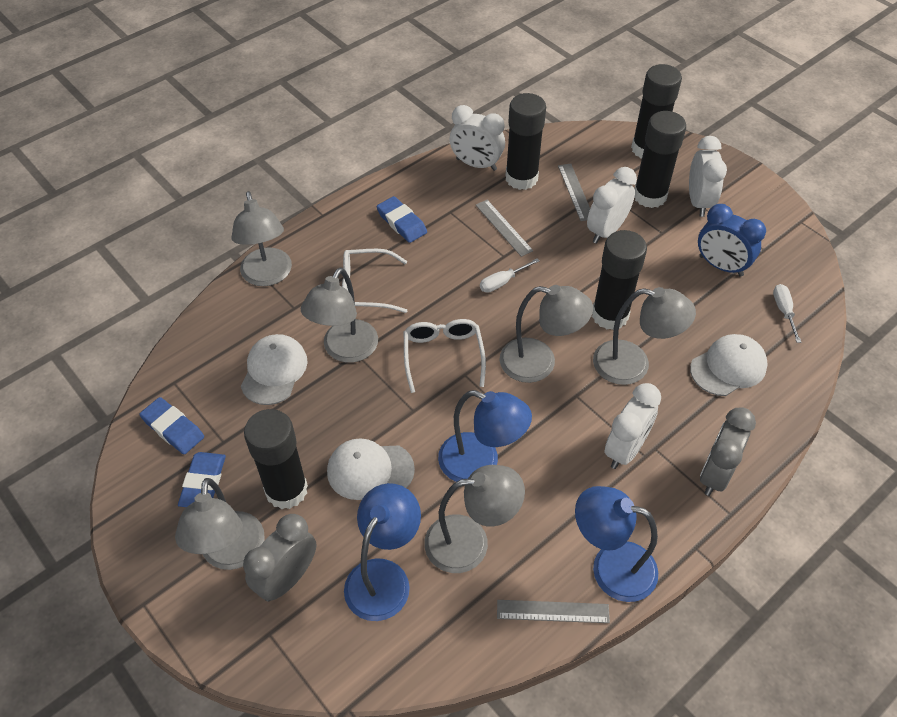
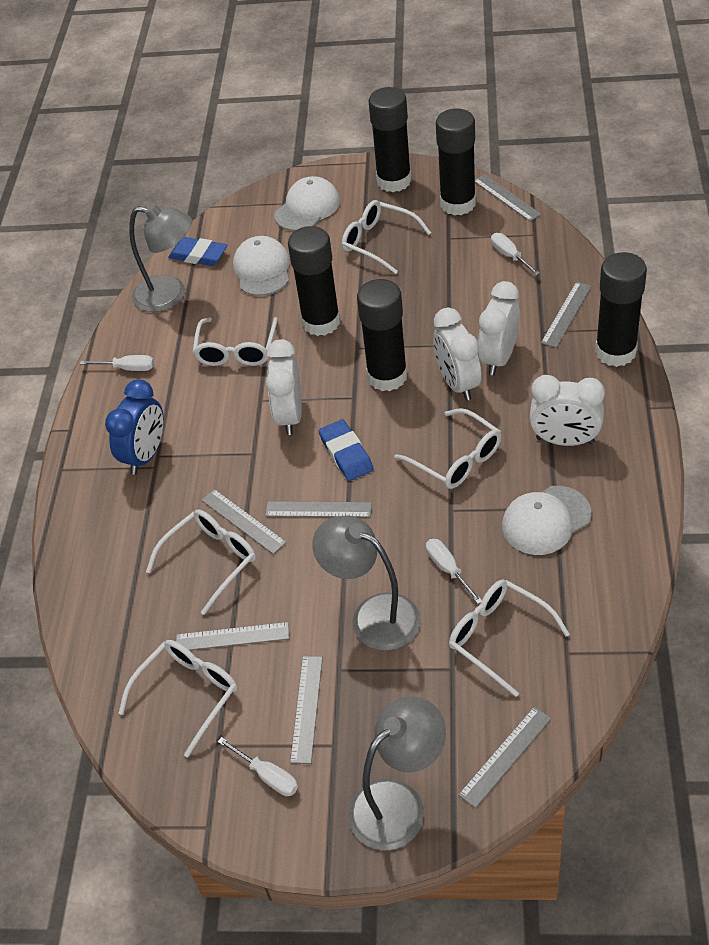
blue eraser: [140,397,204,454] [178,452,226,507] [377,196,427,243] = 3 -> [168,237,227,266] [319,419,374,481] = 2
blue lamp: [344,483,421,621] [438,390,532,482] [575,486,658,602] = 3 -> none = 0
grey clock: [243,514,317,602] [700,407,756,496] = 2 -> none = 0
grey lamp: [175,478,265,570] [232,191,292,286] [301,267,378,363] [424,465,525,573] [500,285,593,383] [593,287,696,385] = 6 -> [129,204,192,312] [312,515,421,651] [348,696,446,850] = 3
grey ruler: [476,200,533,257] [497,600,610,623] [558,163,590,221] = 3 -> [176,622,290,650] [201,489,287,554] [265,501,372,517] [290,656,323,764] [458,706,552,808] [475,174,542,221] [541,282,592,348] = 7
white glasses: [342,249,407,313] [404,319,486,393] = 2 -> [118,640,237,757] [146,510,256,615] [192,317,278,366] [342,200,431,274] [395,408,502,489] [449,579,570,697] = 6
white screwdriver: [480,258,540,293] [773,284,801,343] = 2 -> [80,355,154,371] [217,737,298,796] [426,539,482,604] [491,233,540,275] = 4

